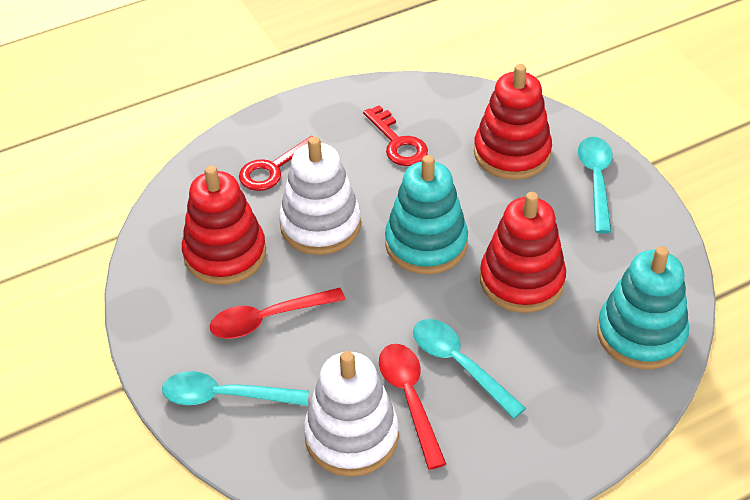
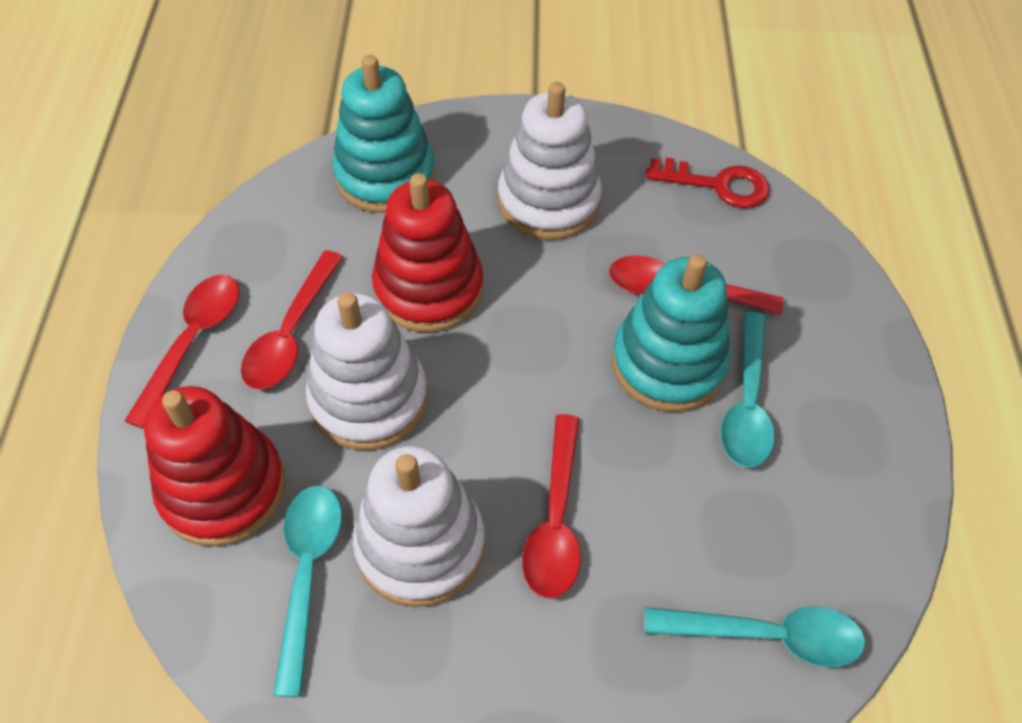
red key: [239,136,313,191] [363,105,428,166] = 2 -> [645,157,769,208] = 1
red spoon: [210,288,345,339] [379,344,446,470] = 2 -> [125,275,239,429] [241,250,343,390] [522,414,581,598] [609,255,783,315] = 4
red stacking toy: [182,165,266,285] [474,64,552,180] [480,192,566,313] = 3 -> [144,386,286,547] [372,173,483,332] = 2
white stacking toy: [279,136,361,255] [304,351,399,477] = 2 -> [306,292,428,450] [353,446,485,607] [498,82,602,240] = 3

